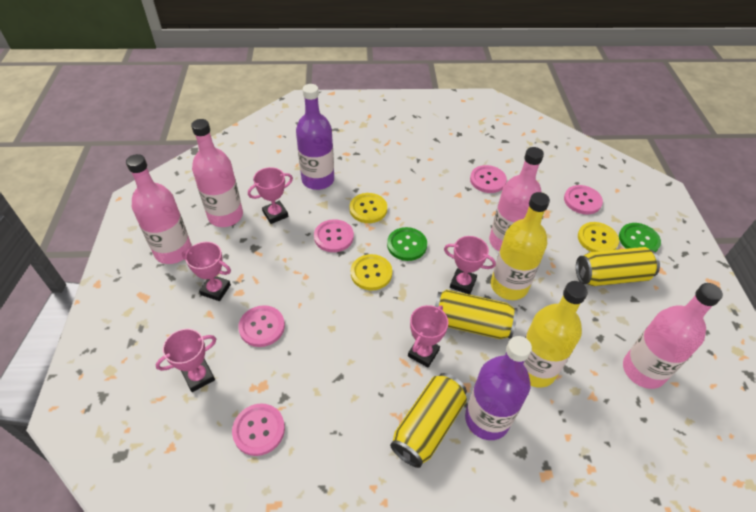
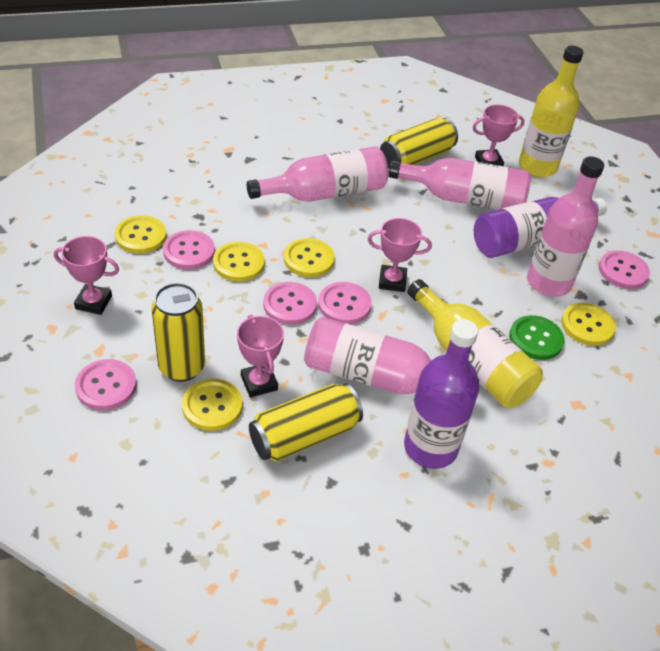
green button: [387,227,427,261] [619,223,661,252] = 2 -> [509,315,564,360] = 1
pink trophy: [156,329,216,392] [182,242,231,301] [248,167,293,224] [408,305,448,367] [444,236,496,295] = 5 -> [54,236,119,315] [237,315,284,397] [368,218,432,292] [473,104,525,166] = 4
yellow button: [349,193,387,223] [351,254,392,290] [578,222,619,252] = 3 -> [115,215,167,254] [182,378,242,431] [213,242,265,282] [284,238,335,277] [561,303,616,346] = 5

